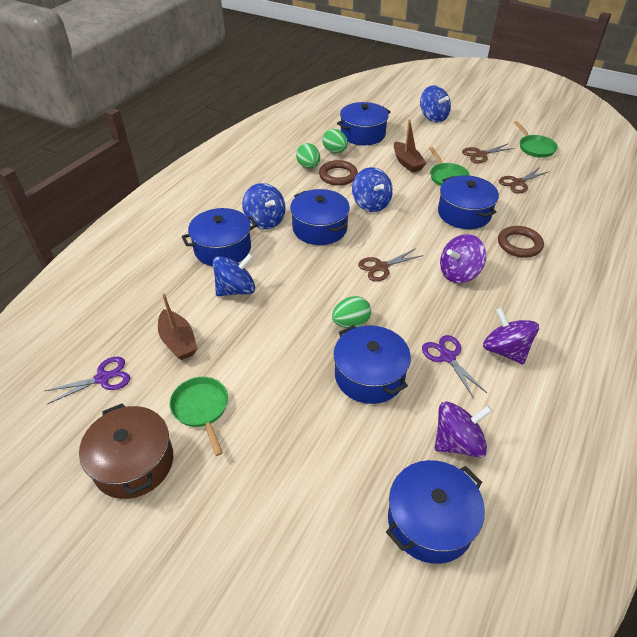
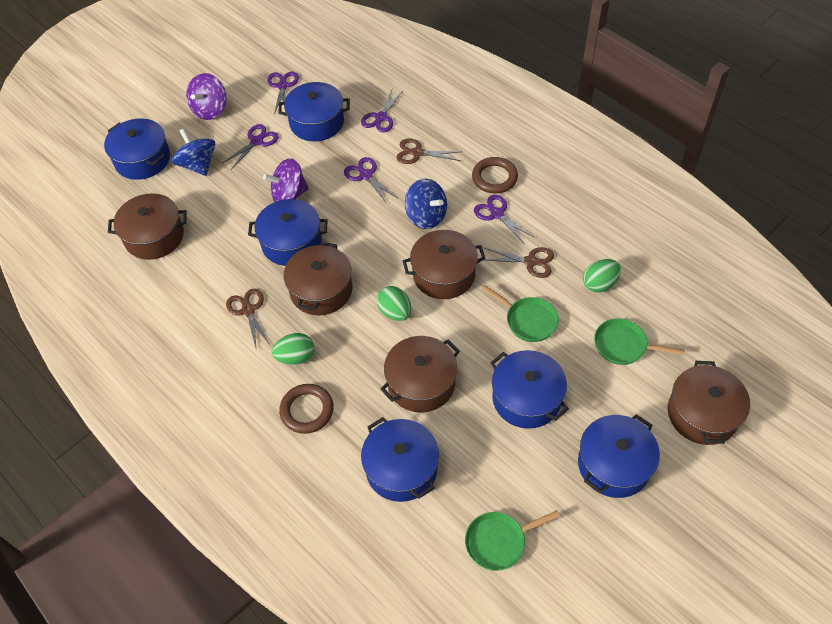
blue spinning top: [213,253,255,297] [242,183,286,229] [352,167,393,212] [420,85,451,123] = 4 -> [172,128,215,176] [405,179,447,229] = 2
brown boat: [158,293,198,360] [394,119,427,173] = 2 -> none = 0
brown pot: [79,403,173,499] = 1 -> [108,193,187,260] [284,242,352,316] [381,336,460,413] [402,230,486,299] [668,361,750,445] = 5
purple scissors: [45,357,130,404] [422,335,487,399] = 2 -> [221,124,279,170] [267,72,299,114] [344,157,398,204] [361,90,404,133] [474,195,535,243] = 5
purple spinning top: [435,401,492,458] [440,234,486,283] [483,308,539,365] = 3 -> [186,73,226,120] [263,158,309,202] = 2

